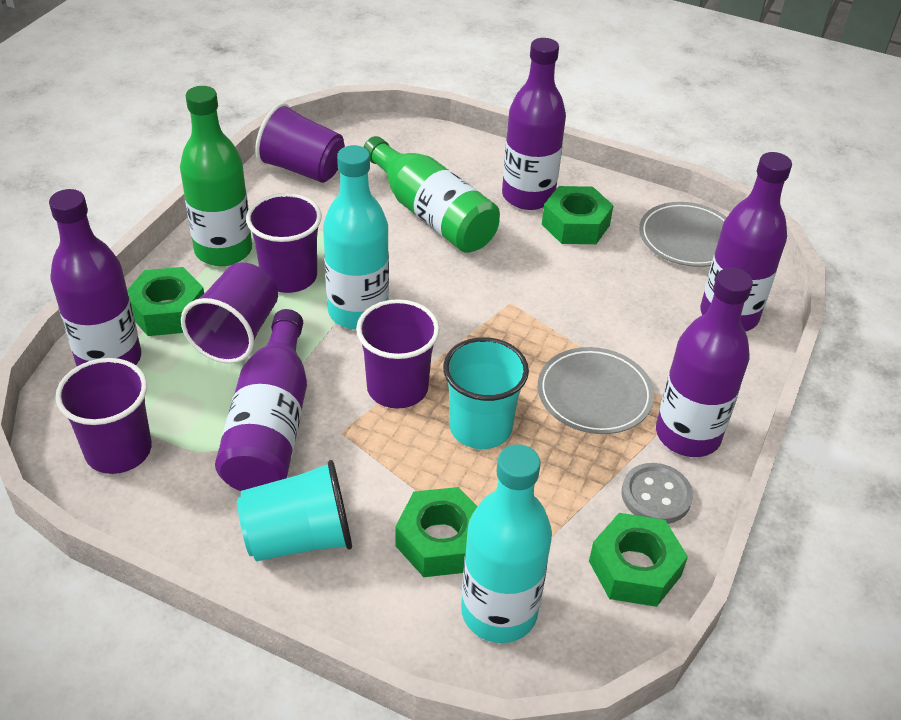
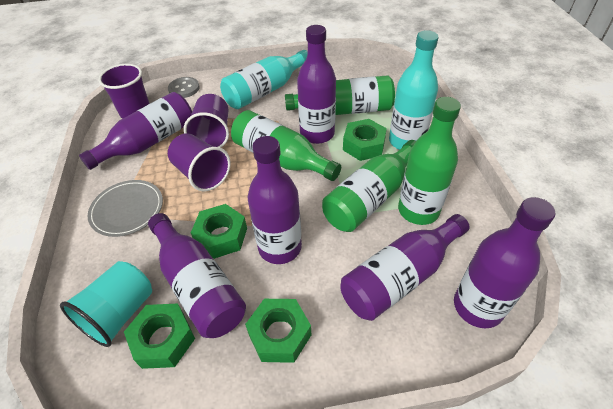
green bottle: [180,86,252,266] [364,136,500,253] = 2 -> [231,110,341,181] [285,75,395,115] [322,140,416,232] [398,97,461,225] = 4
grey plate: [538,347,654,434] [639,202,727,267] = 2 -> [88,180,163,237] = 1
purple bottle: [49,189,141,366] [215,309,307,491] [502,38,566,210] [656,268,753,457] [700,152,792,331] = 5 -> [79,92,192,170] [148,213,246,338] [248,136,302,264] [297,25,336,144] [340,214,470,321] [454,197,555,328] = 6
purple cup: [55,358,152,474] [181,263,278,364] [246,193,322,293] [255,103,345,183] [356,299,440,409] = 5 -> [98,64,150,119] [168,133,231,191] [184,94,229,148] = 3
turquoise cup: [237,460,352,561] [443,337,529,449] = 2 -> [60,261,152,347] = 1

